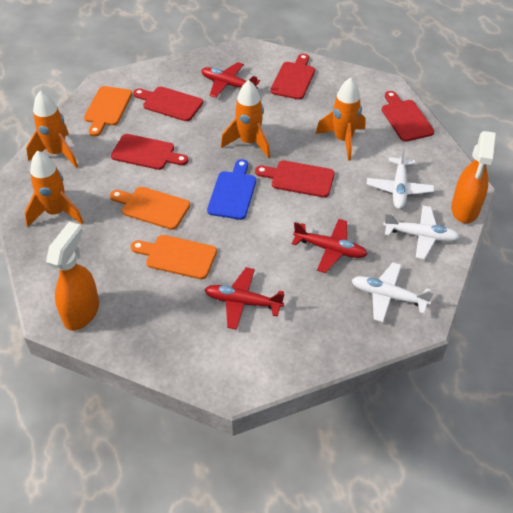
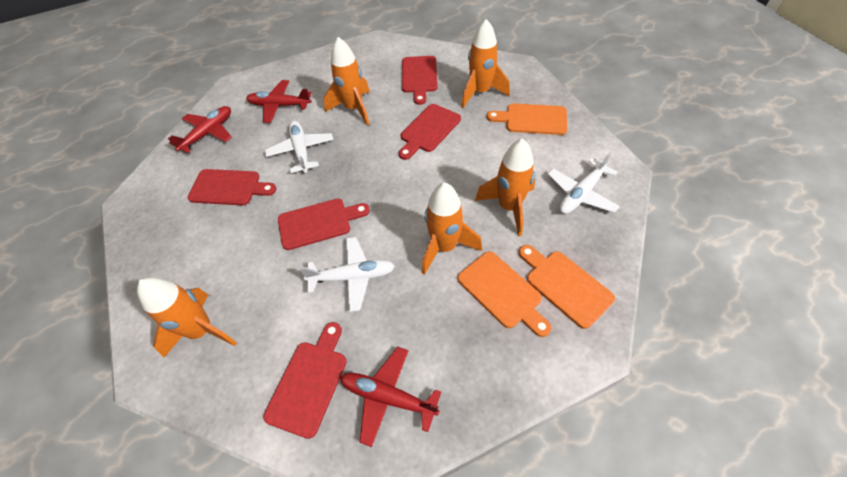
blue cutting board: [207,159,256,220] = 1 -> none = 0
orange rocket: [24,151,84,227] [26,91,78,168] [221,80,270,158] [316,77,366,161] = 4 -> [137,277,237,357] [324,37,370,126] [422,183,482,275] [461,19,510,108] [475,138,535,236] = 5
orange spray bottle: [46,222,99,331] [451,131,496,223] = 2 -> none = 0

